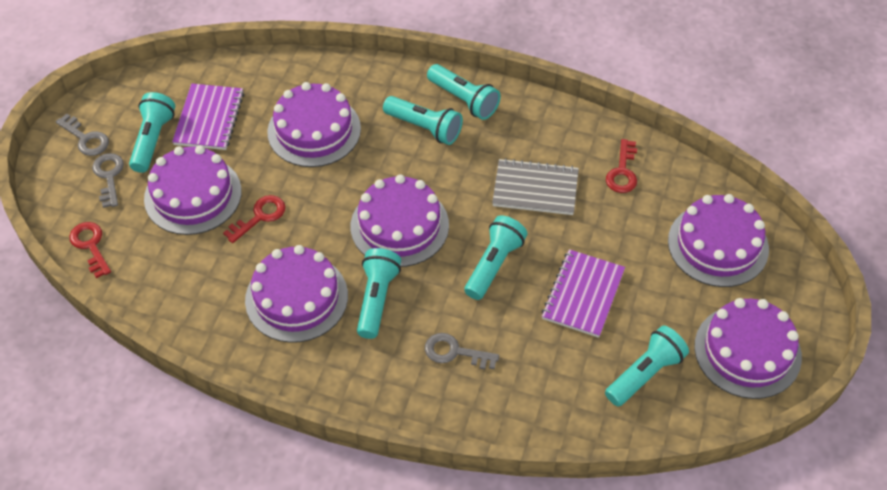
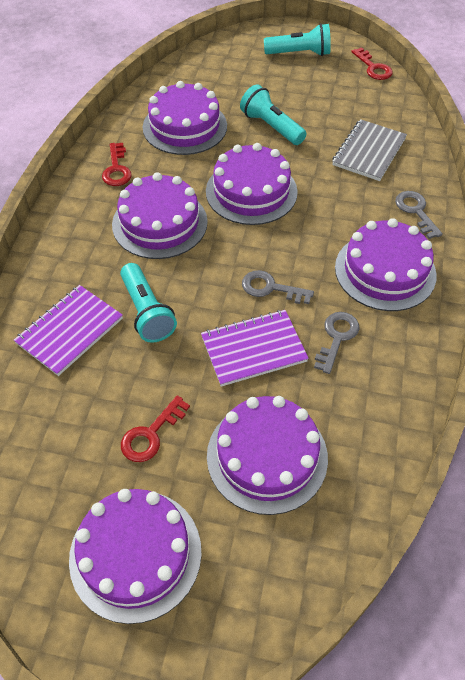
turquoise flashlight: [129,92,175,173] [357,248,401,339] [383,96,463,145] [427,64,501,120] [464,215,527,300] [605,326,689,407] = 6 -> [120,263,177,343] [240,84,307,145] [264,23,331,56] = 3

